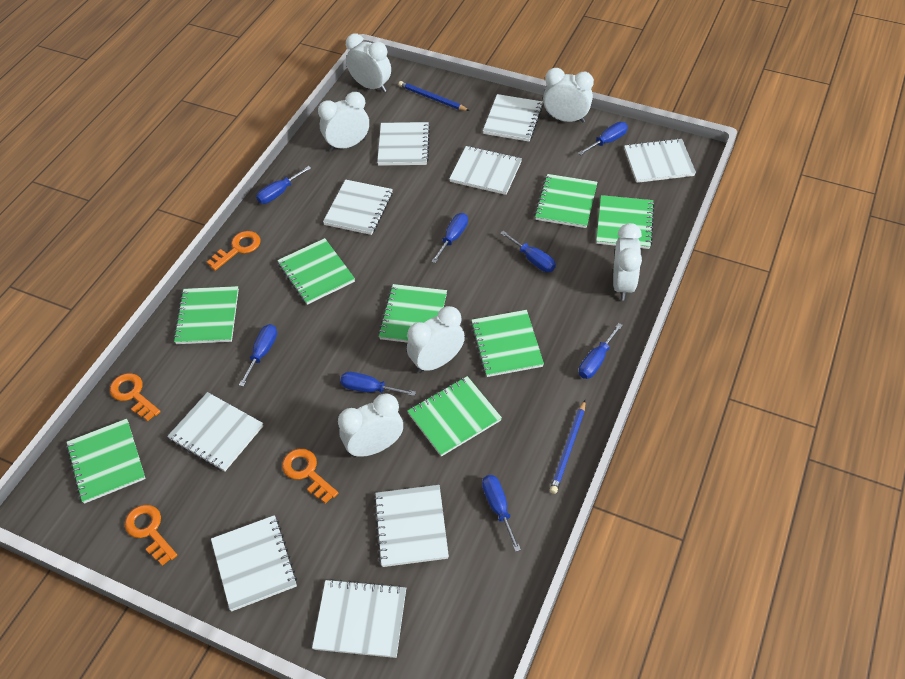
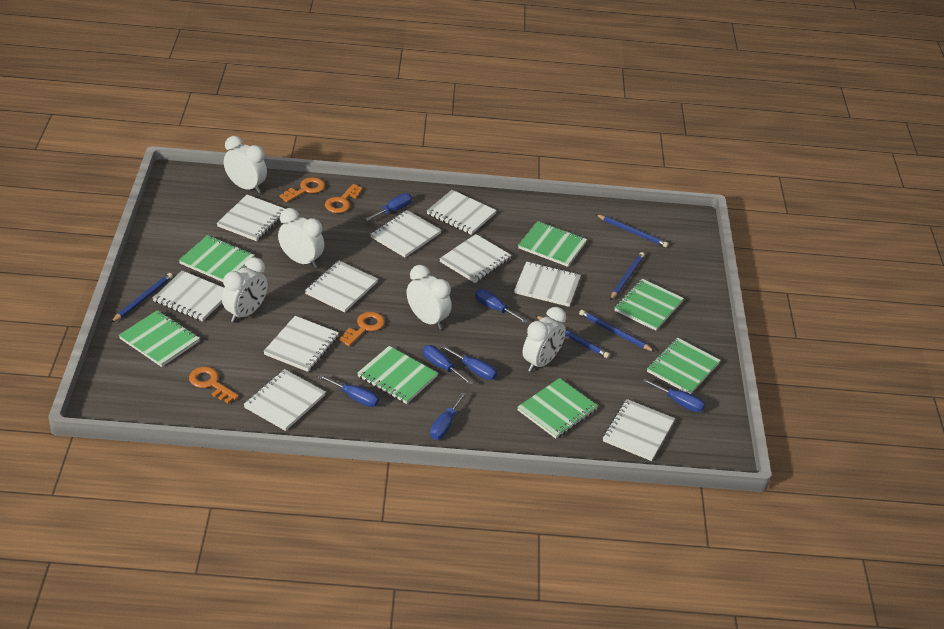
blue pencil: [398,81,469,111] [550,400,585,494] = 2 -> [111,273,173,323] [535,315,610,358] [579,310,655,352] [595,214,669,247] [610,252,645,300] = 5
blue screwdriver: [239,324,277,387] [256,166,311,204] [340,372,416,396] [431,213,468,263] [482,475,521,552] [500,231,556,272] [578,122,628,155] [579,323,623,379] = 8 -> [318,374,379,407] [365,193,412,221] [423,345,473,385] [430,392,466,440] [440,345,497,380] [475,289,528,323] [642,379,705,412] = 7
green notebook: [66,419,146,504] [173,286,239,344] [277,238,355,305] [378,284,447,343] [408,376,502,457] [471,310,544,377] [534,174,598,228] [596,195,655,249] = 8 -> [119,310,200,367] [179,235,255,282] [357,346,438,404] [517,378,598,439] [518,221,587,267] [614,279,684,331] [647,338,721,394] = 7
white clock: [318,92,369,151] [338,393,403,458] [346,34,391,92] [407,306,465,373] [543,68,594,123] [613,223,642,301] = 6 -> [222,257,268,322] [224,136,267,194] [278,208,324,268] [407,265,452,330] [523,307,566,372] = 5
white notebook: [167,392,263,472] [211,515,297,611] [312,579,406,658] [323,179,393,235] [374,485,449,567] [377,122,430,166] [449,146,522,195] [483,94,543,142] [624,138,696,183] = 9 -> [153,271,224,322] [217,195,285,241] [243,369,326,431] [263,316,339,372] [305,261,378,313] [370,210,442,257] [427,190,497,235] [439,234,511,283] [514,262,581,307] [603,399,675,461] = 10

